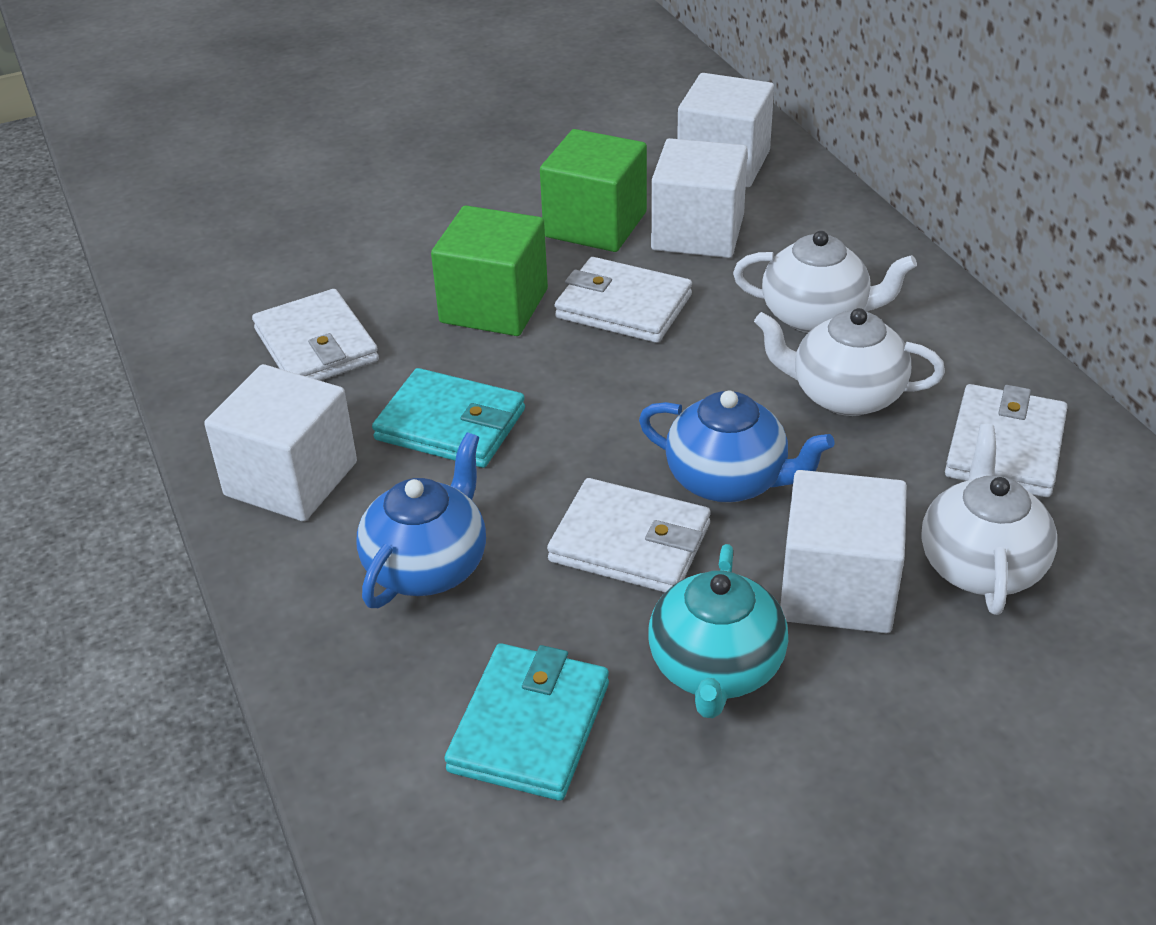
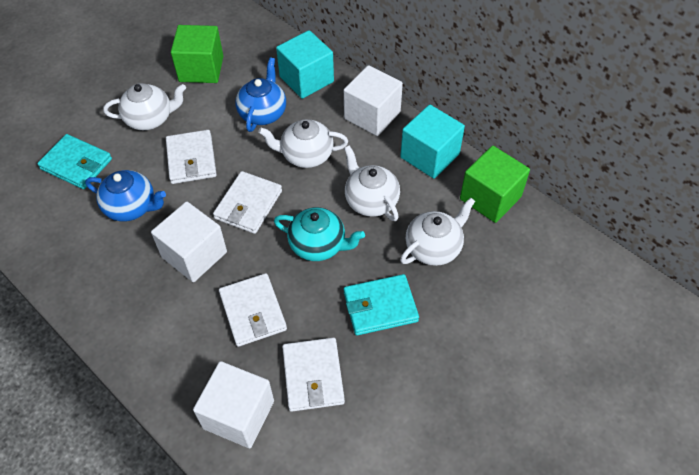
turquoise cube: none = 0 -> [276,30,334,99] [400,105,465,179] = 2
white cube: [204,364,357,522] [651,138,748,258] [677,73,774,187] [780,470,907,633] = 4 -> [151,202,227,282] [193,361,274,448] [344,65,403,136] = 3
white teapot: [733,231,917,333] [754,308,945,416] [921,424,1057,615] = 3 -> [103,83,186,130] [258,119,348,168] [344,146,400,221] [400,198,475,266] = 4

